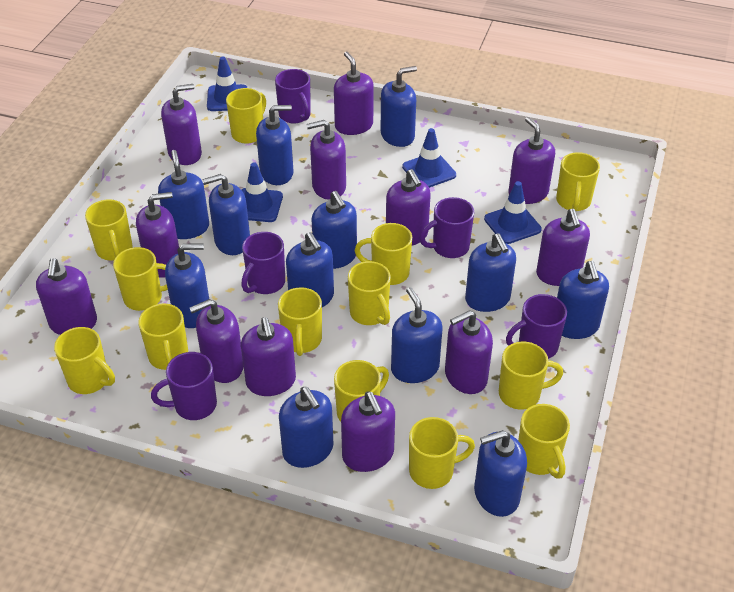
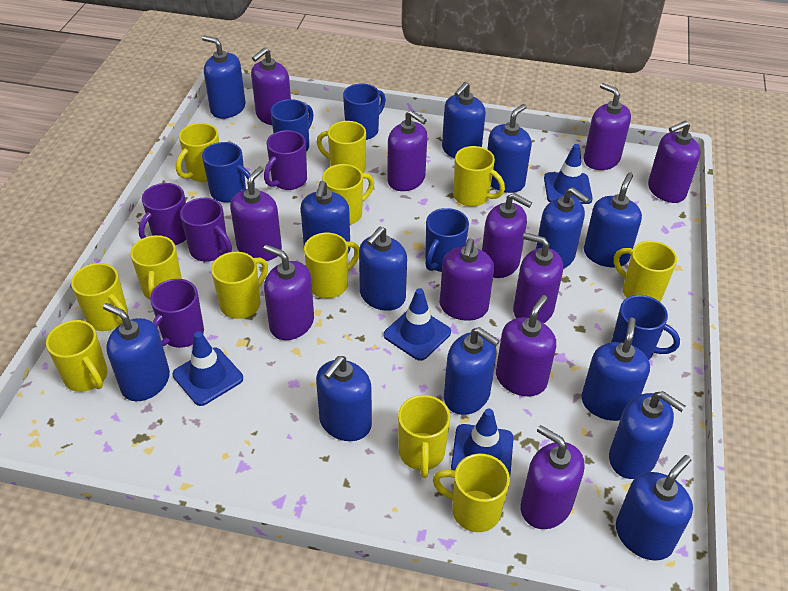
blue mug: none = 0 -> [202,142,255,202] [270,99,314,152] [343,84,386,140] [426,208,469,272] [611,295,680,360] = 5
blue soap dispenser: [158,150,209,239] [165,243,209,328] [202,174,250,255] [256,105,294,185] [279,387,333,468] [286,232,334,307] [311,191,357,269] [381,66,417,147] [391,287,442,383] [465,233,516,312] [474,430,527,517] [557,261,609,339] = 12 -> [103,303,170,401] [202,36,245,119] [301,181,350,253] [316,356,372,441] [359,227,407,311] [442,82,486,159] [444,327,500,415] [487,104,532,193] [536,187,590,269] [581,318,650,421] [584,173,642,267] [609,391,685,479] [616,455,693,561] = 13
purple mug: [151,352,217,420] [241,232,285,294] [275,69,311,123] [420,197,474,258] [506,294,567,359] = 5 -> [139,183,186,245] [150,279,204,348] [180,198,232,262] [264,130,307,190] = 4
purple soap dispenser: [36,258,97,335] [136,192,179,278] [161,84,202,165] [190,299,244,383] [241,317,296,396] [306,120,346,200] [334,52,374,135] [341,391,395,472] [386,169,431,246] [445,310,493,394] [508,117,555,204] [536,209,590,286] = 12 -> [230,166,282,261] [251,48,291,125] [263,244,314,340] [387,110,427,191] [439,238,494,321] [482,193,532,278] [496,295,556,396] [513,233,563,323] [520,425,585,529] [584,83,631,170] [648,120,700,203] = 11
yellow mug: [54,327,115,394] [85,199,133,260] [113,247,168,311] [138,303,188,370] [226,88,266,144] [278,287,322,356] [334,360,389,422] [348,261,391,325] [355,223,412,285] [409,417,475,489] [499,342,563,410] [518,404,570,479] [556,152,600,211] = 13 -> [46,320,108,392] [71,263,128,331] [130,235,182,300] [176,123,219,182] [211,252,268,319] [304,232,359,299] [317,121,366,173] [322,164,374,225] [398,395,450,478] [433,454,510,532] [453,146,505,207] [614,241,677,302] = 12

